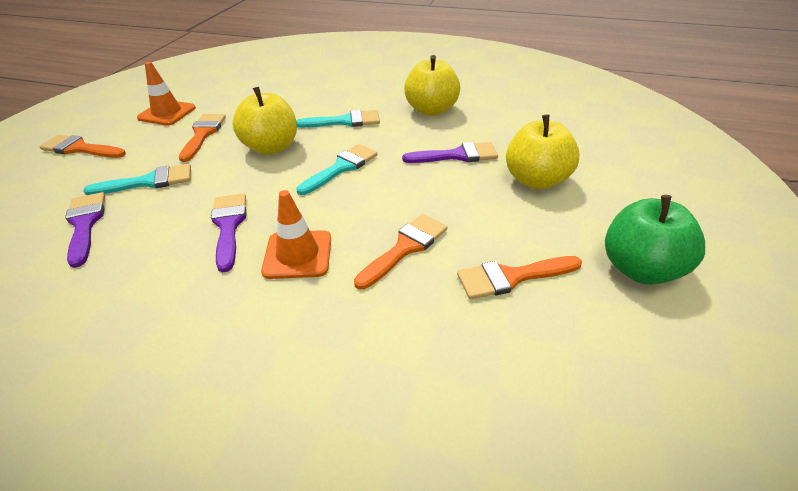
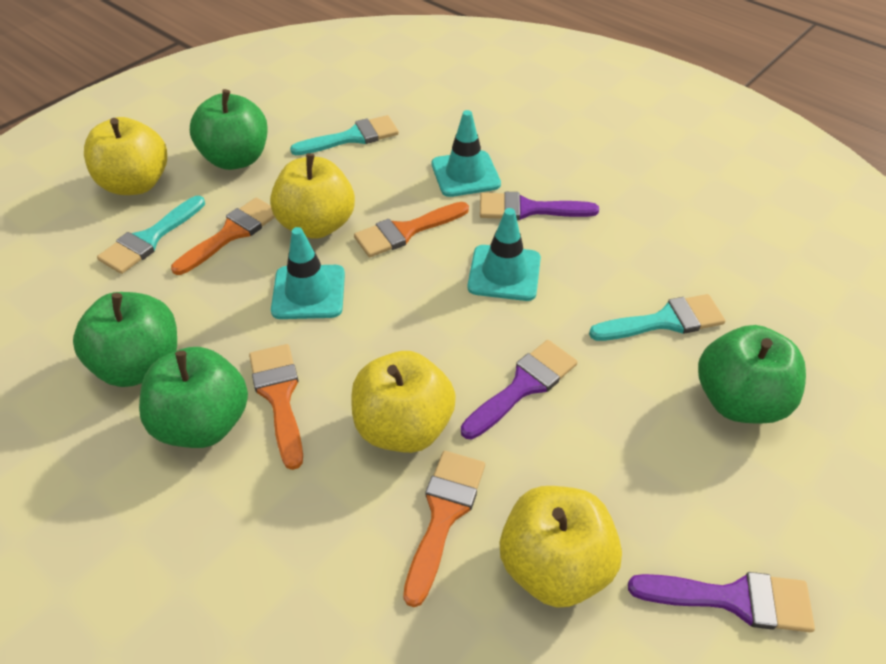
green apple: [605,195,705,285] = 1 -> [73,292,177,387] [139,347,248,448] [190,89,268,170] [698,325,806,424] = 4
orange traffic cone: [137,62,196,125] [261,190,331,279] = 2 -> none = 0
turquoise traffic cone: none = 0 -> [271,227,345,319] [432,110,501,197] [468,208,541,301] = 3
yellow apple: [232,87,297,155] [404,55,460,116] [506,114,580,190] = 3 -> [84,117,167,195] [270,153,355,239] [351,351,456,453] [500,486,622,608] = 4

